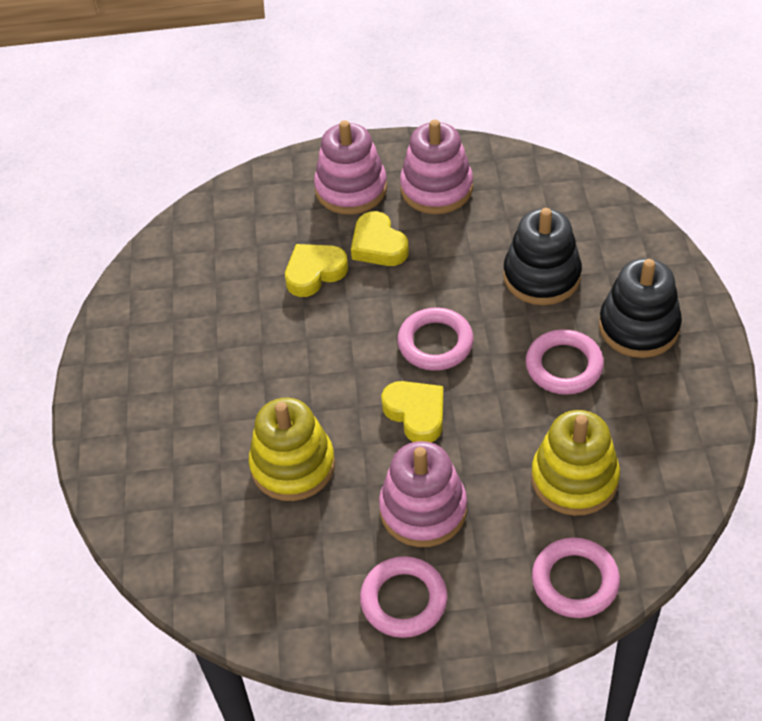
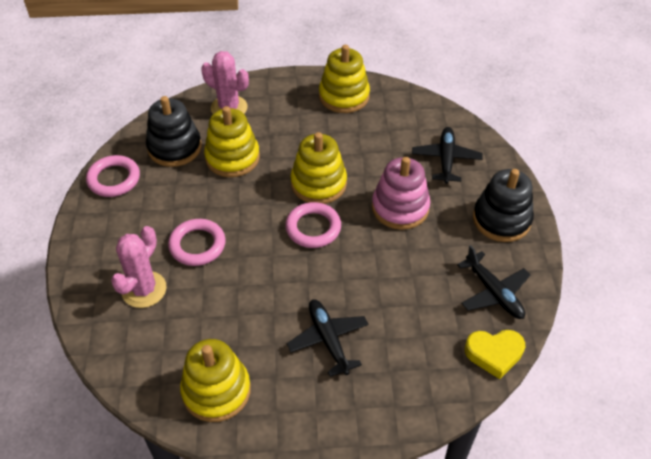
black plane: none = 0 -> [287,299,369,377] [412,127,482,184] [457,245,530,319] = 3
pink cactus: none = 0 -> [111,226,167,308] [201,51,249,114] = 2
pink ring: [360,556,447,638] [398,307,474,371] [526,329,604,395] [532,538,620,618] = 4 -> [86,155,140,197] [168,219,226,266] [285,202,341,248] = 3
pink stacking toy: [314,120,387,215] [379,441,467,547] [400,120,473,214] = 3 -> [372,157,430,230] = 1
yellow heart: [285,244,348,297] [351,211,409,266] [381,381,443,442] = 3 -> [465,330,525,379] = 1
yellow stacking toy: [249,398,335,501] [531,410,620,516] = 2 -> [180,339,251,422] [204,106,260,177] [291,132,347,204] [319,45,370,113] = 4

